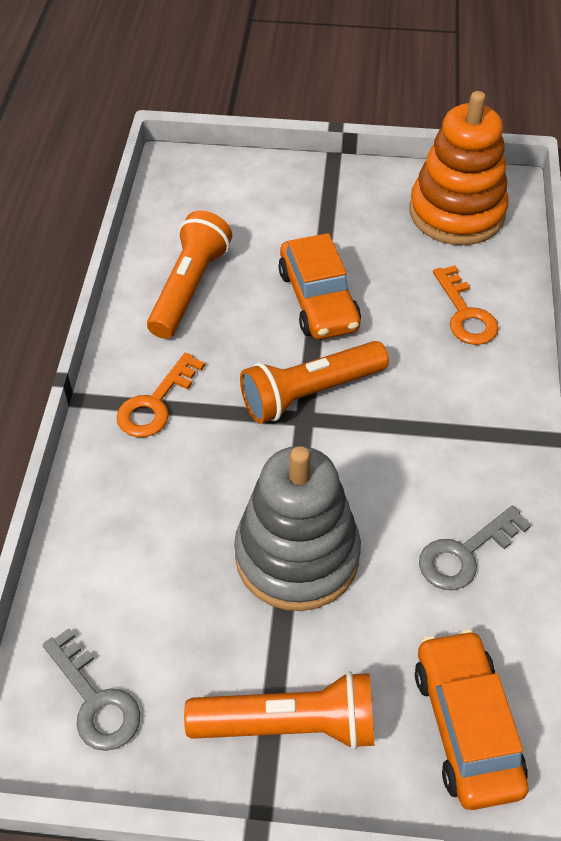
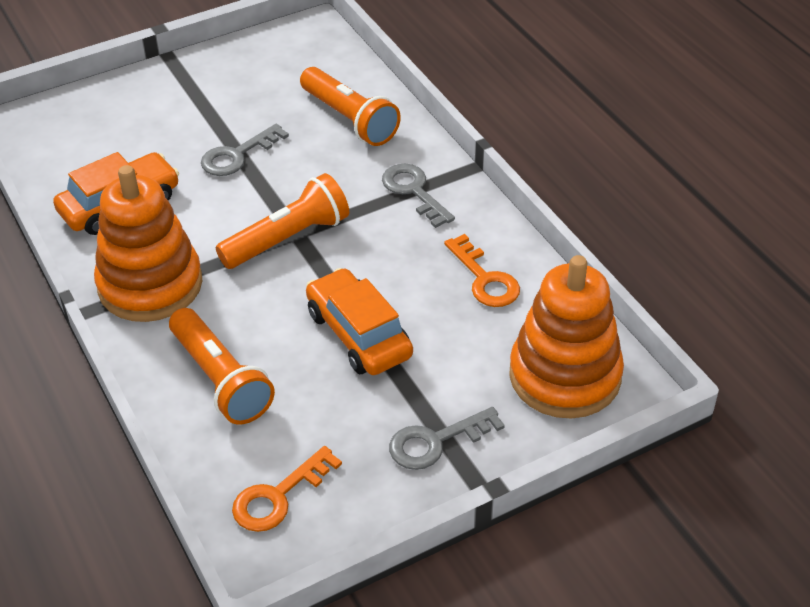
grey key: [42,628,140,751] [419,506,531,590] = 2 -> [201,124,289,176] [382,164,455,228] [389,407,505,470] = 3
grey stacking toy: [234,446,361,611] = 1 -> none = 0
orange stacking toy: [410,91,509,245] = 1 -> [94,165,203,322] [509,255,624,419] = 2

